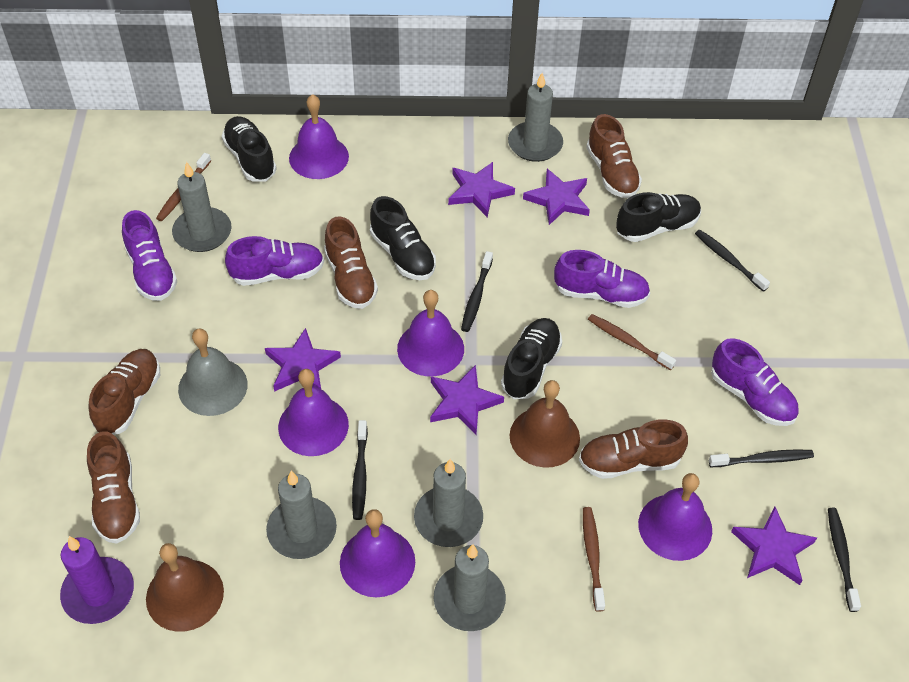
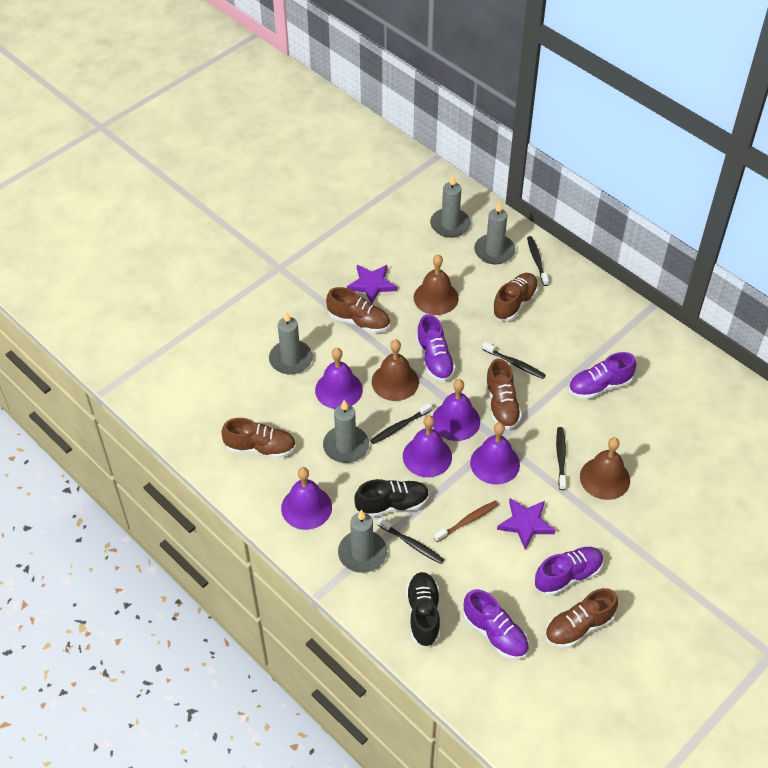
black shoe: [222,116,277,182] [370,196,436,280] [501,318,562,399] [616,192,701,242] = 4 -> [355,479,429,517] [406,572,440,647] = 2
brown bell: [146,543,224,632] [510,380,580,468] = 2 -> [372,340,419,401] [414,254,459,315] [580,438,630,500] = 3
brown toothbrush: [156,153,211,221] [583,507,605,612] [588,314,676,370] = 3 -> [434,500,499,542] = 1
grey bell: [178,328,248,416] = 1 -> none = 0
purple candle: [60,536,134,624] = 1 -> none = 0
purple star: [265,328,341,392] [430,365,504,435] [448,162,515,217] [523,169,590,225] [731,506,817,585] = 5 -> [347,265,397,304] [497,498,556,550] = 2

